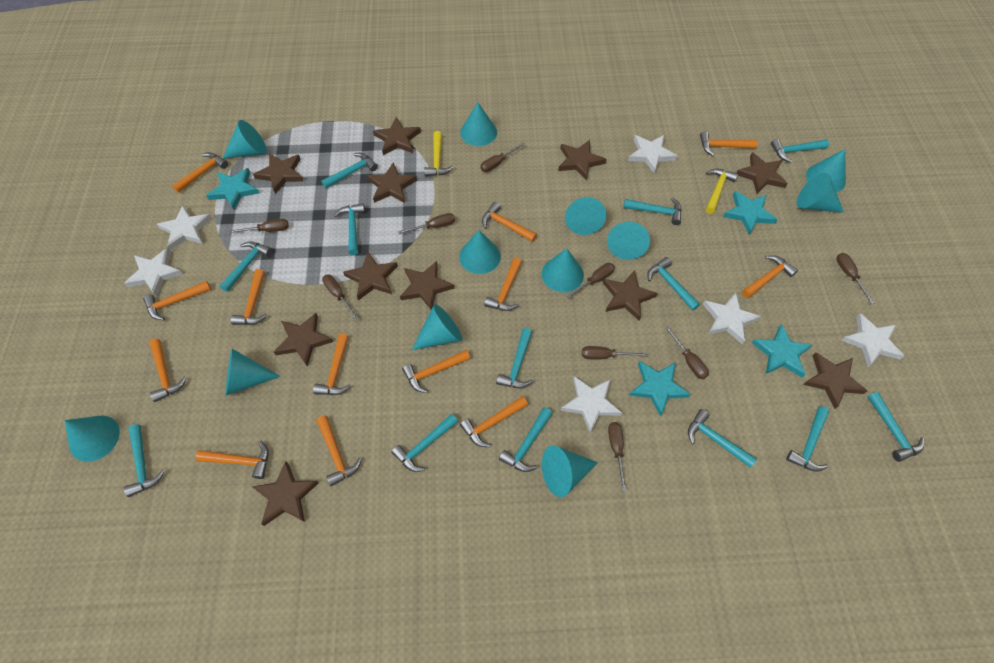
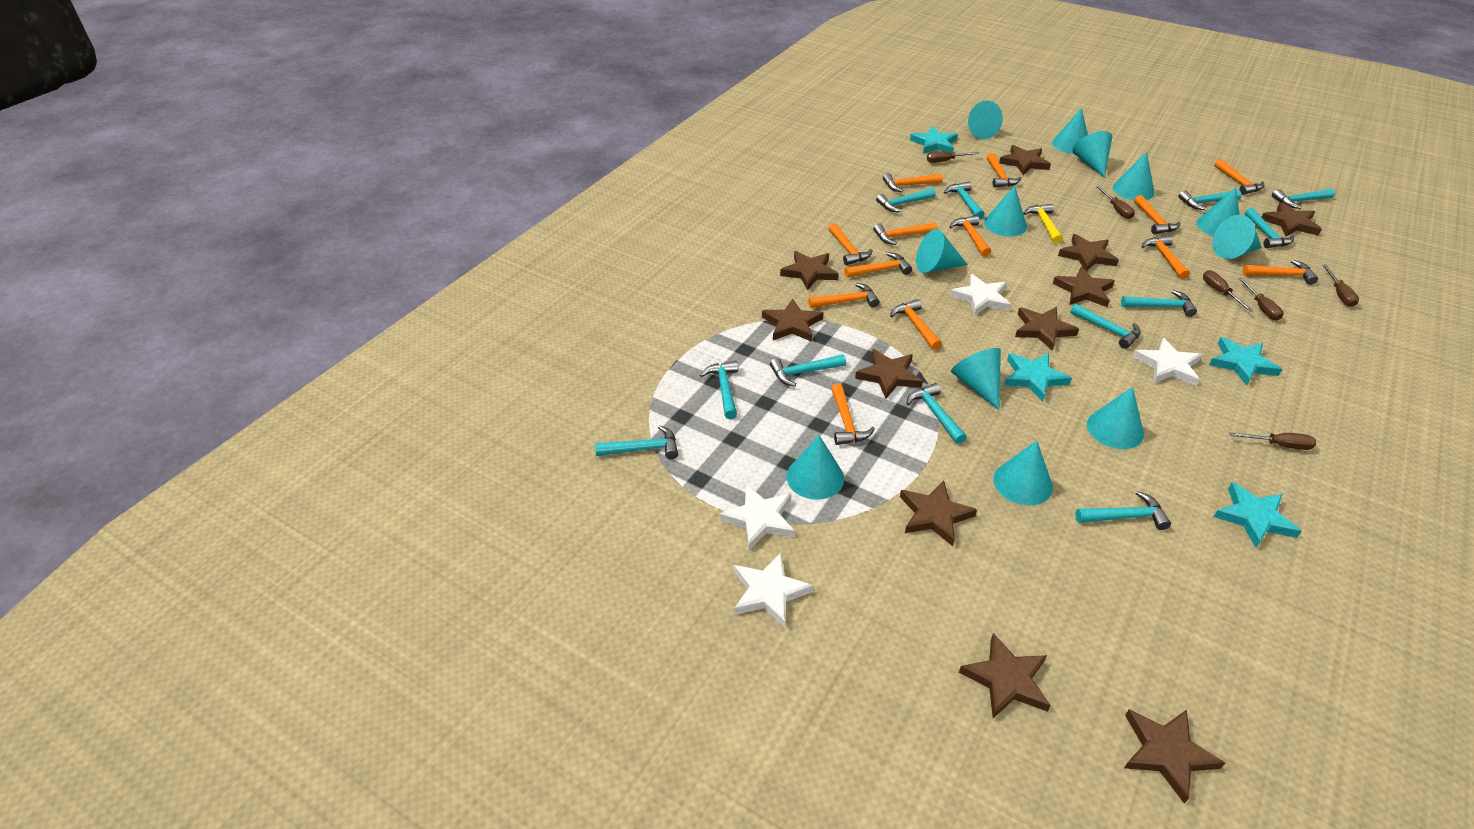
brown screwdriver: [229,219,289,233] [322,274,359,320] [398,213,455,234] [480,143,525,172] [566,263,615,299] [582,346,647,360] [608,422,627,492] [665,326,709,379] [836,253,875,304] = 9 -> [927,151,980,163] [1096,186,1135,219] [1203,270,1253,312] [1230,432,1316,450] [1238,277,1284,320] [1322,265,1359,307] = 6
turquoise hammer: [124,424,165,497] [220,241,272,292] [321,153,378,189] [334,203,365,255] [391,414,458,472] [496,328,533,388] [499,407,553,472] [623,198,682,225] [647,257,700,311] [688,409,757,468] [771,139,829,162] [786,406,829,472] [868,392,924,462] = 13 -> [595,425,678,459] [700,361,738,419] [770,354,846,386] [876,188,936,212] [907,383,967,444] [944,181,985,219] [1070,304,1141,349] [1075,491,1171,530] [1121,290,1197,317] [1178,190,1242,210] [1245,208,1294,248] [1272,189,1335,209] = 12
white star: [124,248,183,297] [157,205,212,250] [560,376,622,433] [628,135,677,173] [703,293,761,345] [841,313,904,367] = 6 -> [719,484,795,550] [734,553,813,628] [950,274,1011,316] [1133,338,1202,386] = 4
yellow hammer: [424,131,454,177] [706,169,738,214] = 2 -> [1023,204,1063,244] = 1

